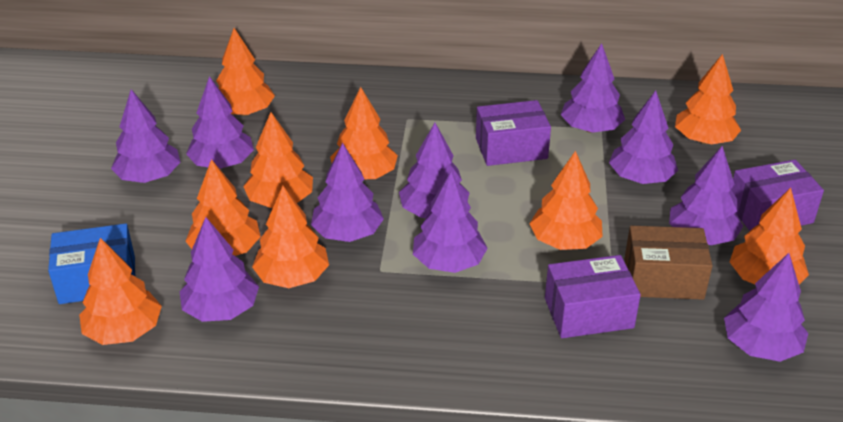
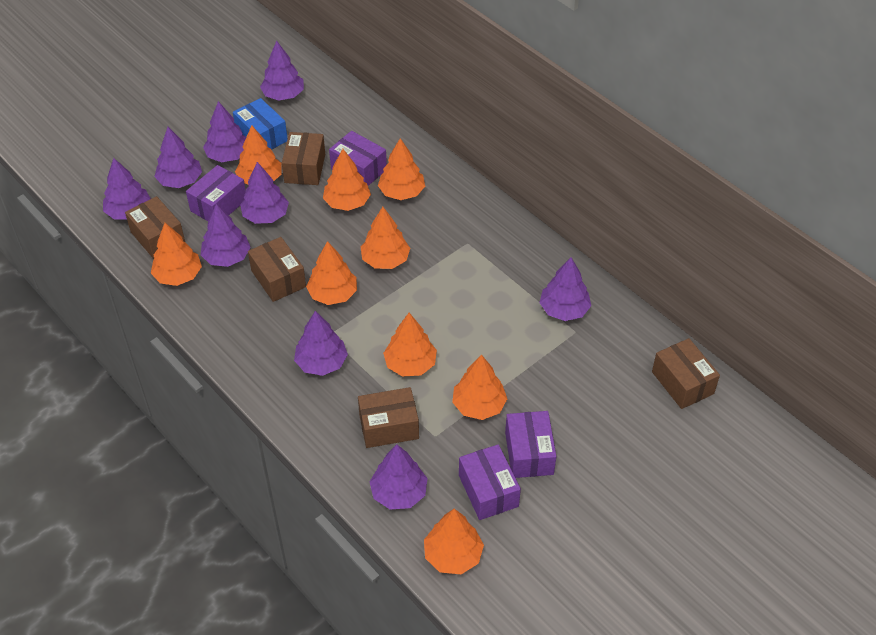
brown box: [624,226,713,300] = 1 -> [125,196,185,259] [248,237,306,302] [282,132,325,185] [358,387,419,448] [652,338,720,409] = 5
purple box: [476,100,551,166] [545,255,641,338] [731,160,824,231] = 3 -> [186,165,246,221] [329,131,387,186] [459,444,521,520] [505,411,557,478] = 4
purple tree: [111,89,181,183] [179,217,259,322] [186,76,254,169] [311,143,384,242] [399,123,469,218] [413,172,488,273] [561,43,625,133] [609,90,678,184] [669,146,743,245] [724,253,808,362] = 10 -> [103,158,151,219] [154,127,202,188] [201,204,251,267] [203,101,246,162] [240,162,289,224] [260,41,304,101] [294,311,348,376] [370,444,428,509] [539,257,591,321] = 9

